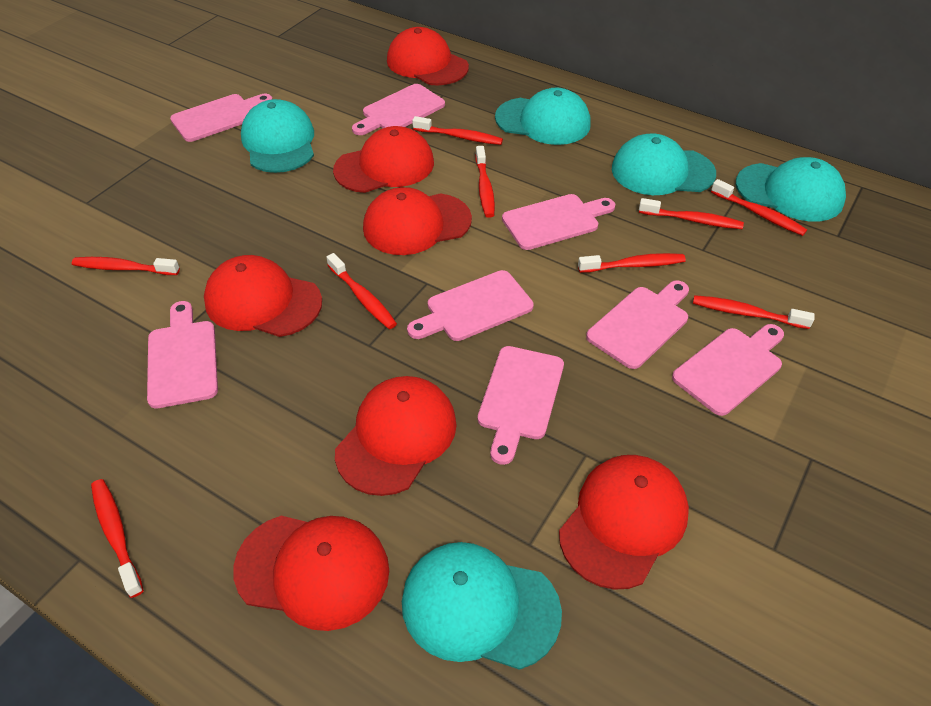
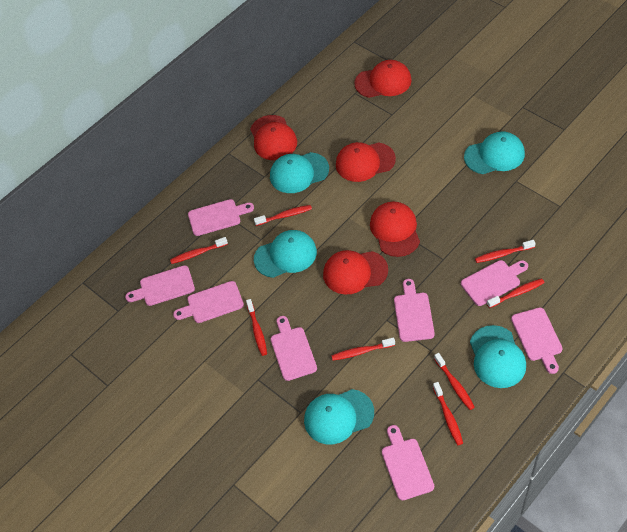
red cap: [204,255,322,337] [233,516,389,631] [333,126,434,193] [335,376,457,496] [363,187,472,255] [387,27,469,85] [559,455,689,590] = 7 -> [250,115,297,160] [323,250,388,294] [336,142,396,182] [354,60,412,98] [370,201,420,257] = 5
red toothbrush: [72,257,180,275] [91,479,144,598] [327,253,397,329] [412,116,503,145] [475,146,495,218] [578,253,686,273] [639,198,744,229] [693,295,815,329] [711,179,807,236] = 9 -> [170,237,228,264] [246,299,267,356] [254,205,312,226] [331,337,395,361] [433,382,463,445] [434,353,475,410] [475,240,536,263] [487,278,544,308] = 8

